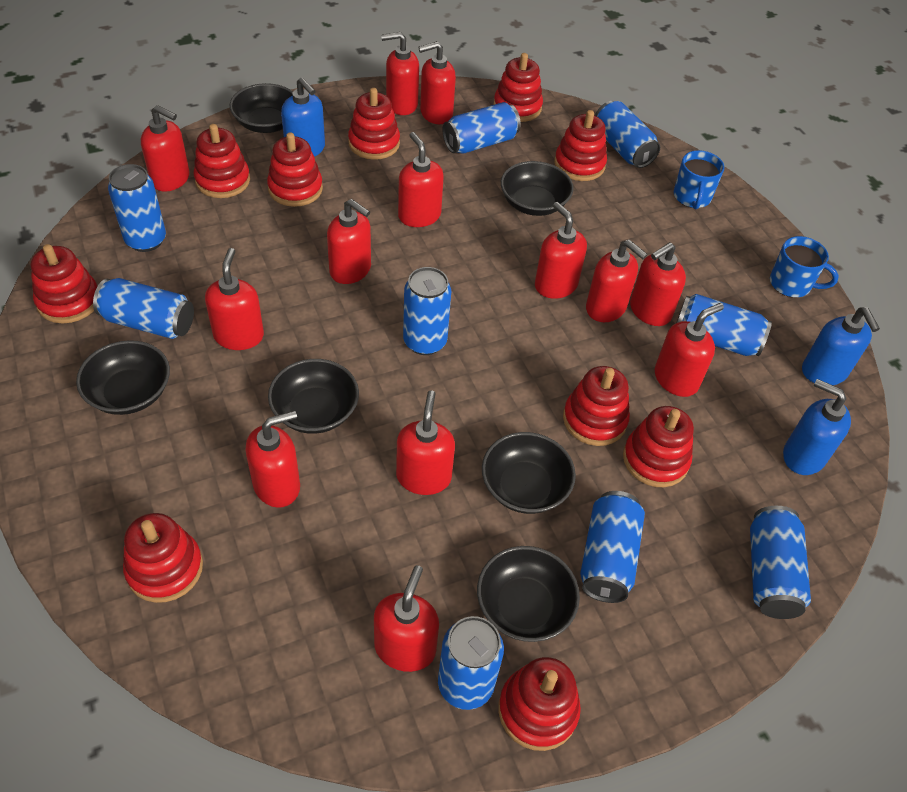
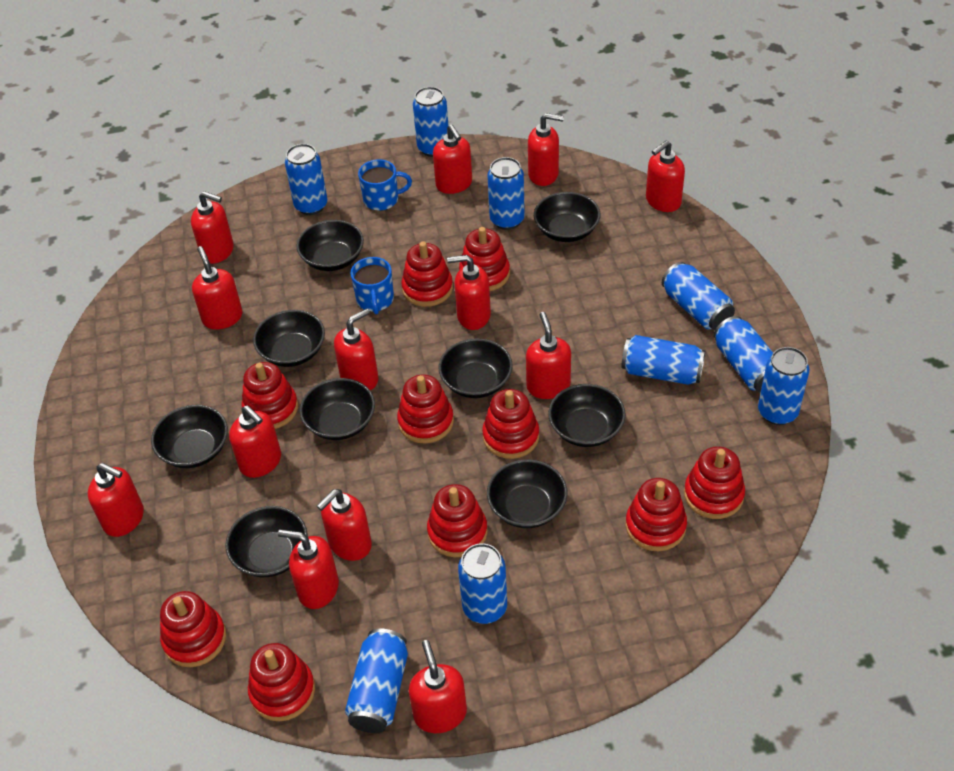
black bowl: [76,340,170,415] [230,83,293,133] [268,359,359,434] [477,546,580,642] [482,432,576,514] [501,161,574,216] = 6 -> [151,405,228,468] [225,506,308,577] [253,310,325,367] [297,220,364,271] [300,378,375,440] [439,338,513,398] [487,460,567,528] [534,192,600,242] [548,384,626,447] = 9
blue soap dispenser: [281,77,325,157] [783,379,851,475] [802,307,880,385] = 3 -> none = 0

